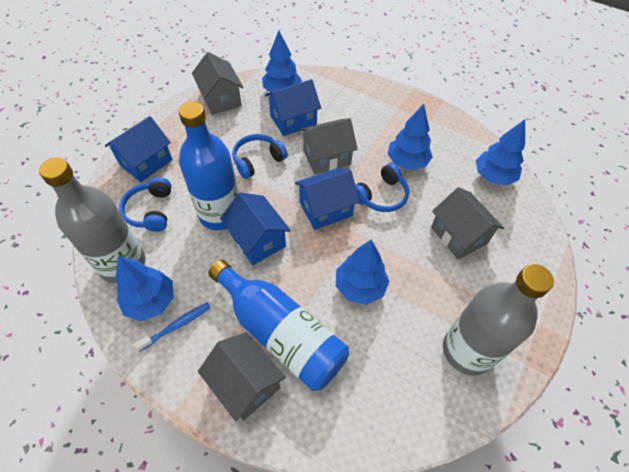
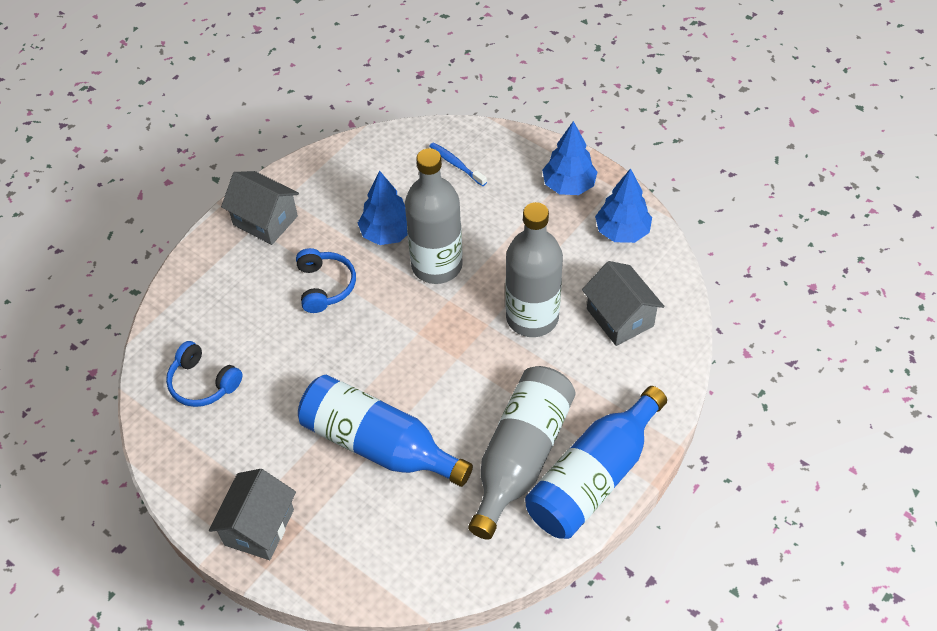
blue headphones: [119,177,172,232] [232,134,288,179] [356,163,409,212] = 3 -> [166,341,243,407] [296,248,356,313] = 2
blue house: [105,116,172,182] [220,193,291,265] [265,79,321,136] [295,168,360,230] = 4 -> none = 0
blue tree: [116,256,174,321] [262,31,302,92] [336,240,389,305] [388,104,433,170] [476,120,525,186] = 5 -> [358,170,408,245] [542,121,597,195] [595,168,652,243] = 3
grey bottle: [39,157,145,283] [443,264,554,375] = 2 -> [405,148,463,284] [468,366,576,540] [505,202,563,337] = 3
grey house: [192,52,243,115] [198,332,286,421] [299,118,358,174] [431,187,504,260] = 4 -> [209,469,296,560] [221,171,299,245] [582,261,664,346] = 3

